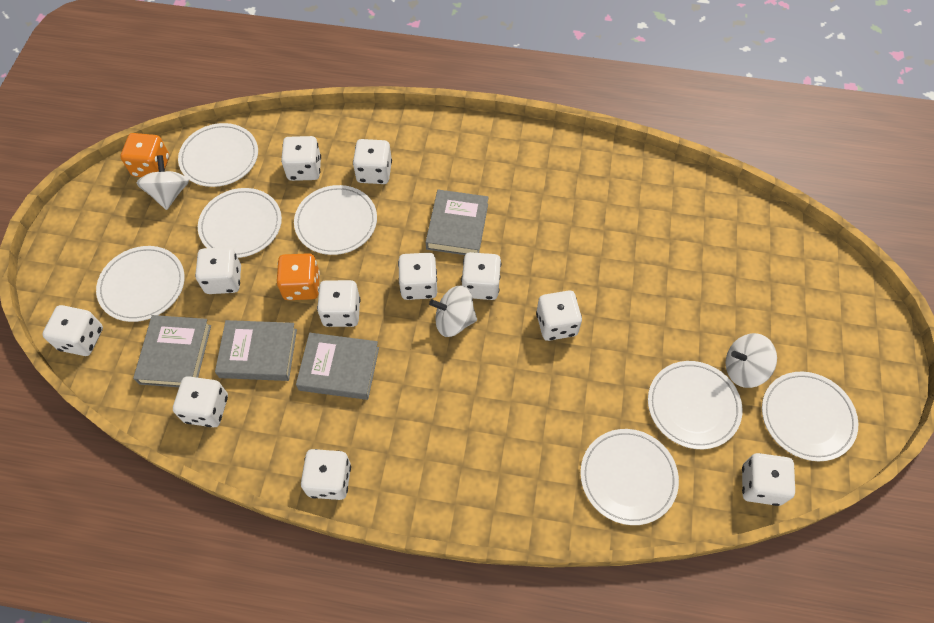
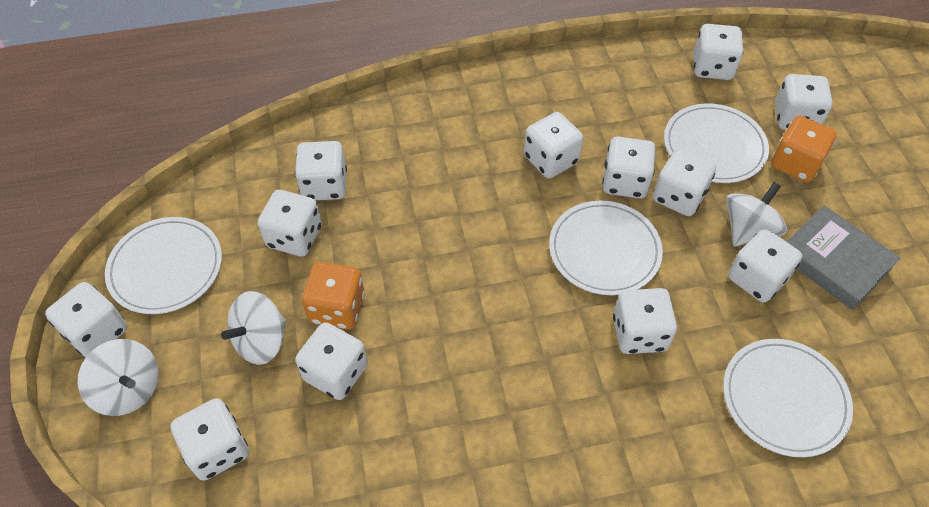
grey book: [133,315,211,387] [215,320,297,381] [296,333,379,400] [426,190,489,255] = 4 -> [786,206,900,310] = 1
white dice: [42,305,103,356] [173,376,228,427] [195,247,241,294] [281,136,321,181] [301,449,351,500] [317,280,360,327] [353,139,392,184] [398,253,437,300] [461,252,501,300] [536,291,582,341] [742,453,795,506] = 11 -> [45,282,127,357] [170,398,249,481] [258,190,322,256] [295,141,347,200] [295,322,368,400] [524,112,583,178] [602,137,656,199] [613,288,677,354] [653,148,716,216] [694,24,744,80] [728,229,802,302] [775,74,833,130] = 12
white plate: [96,246,185,322] [178,123,258,187] [198,188,282,258] [294,185,377,255] [580,429,679,525] [648,361,743,449] [762,372,858,461] = 7 -> [105,217,222,314] [549,201,663,295] [664,103,769,183] [723,339,853,457] = 4

